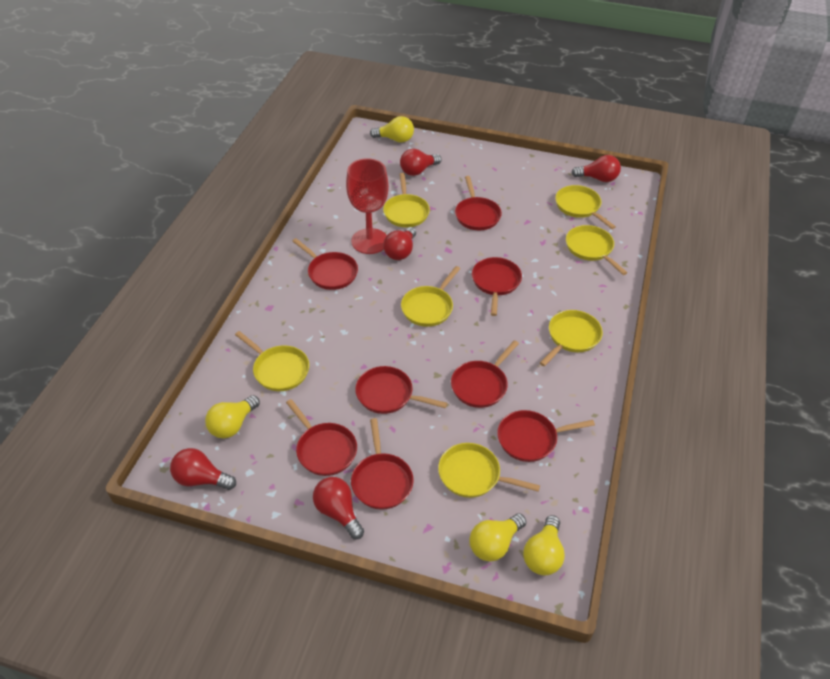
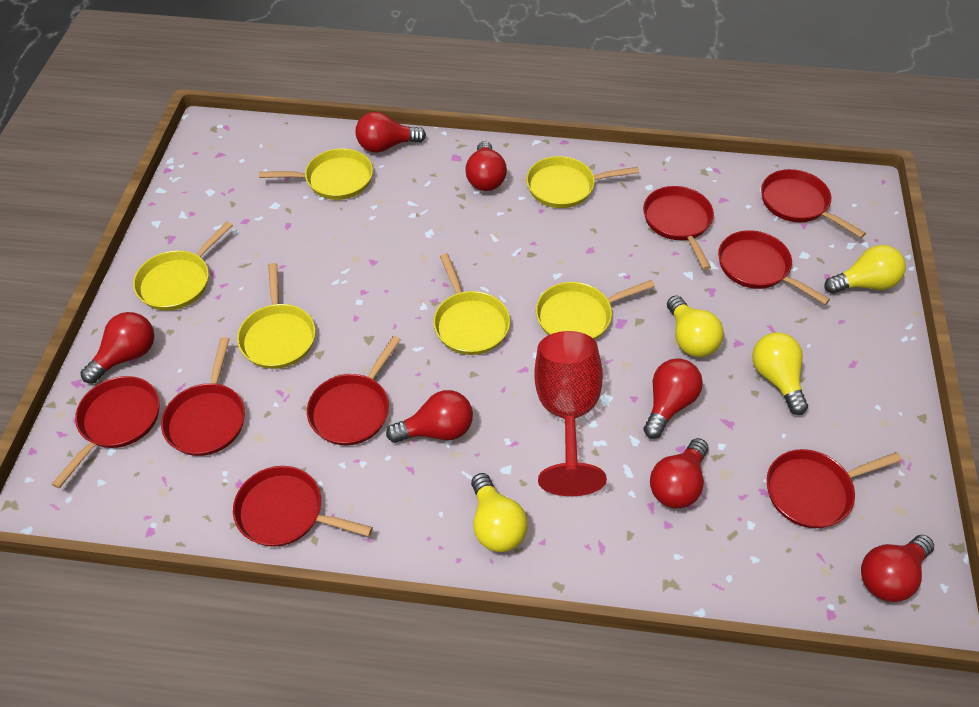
red light bulb: [170,448,236,490] [313,477,364,539] [383,227,416,260] [400,149,441,176] [571,155,621,182] = 5 -> [80,312,154,383] [356,112,426,153] [386,390,473,443] [465,141,507,191] [643,358,703,439] [650,438,709,509] [861,535,934,602] = 7
yellow pan: [235,331,309,391] [383,173,430,227] [401,266,460,327] [438,443,540,498] [540,310,603,366] [555,185,616,229] [566,225,627,275] = 7 -> [133,221,233,311] [237,263,315,369] [259,148,373,200] [433,254,510,355] [526,156,639,208] [536,280,655,340] = 6

